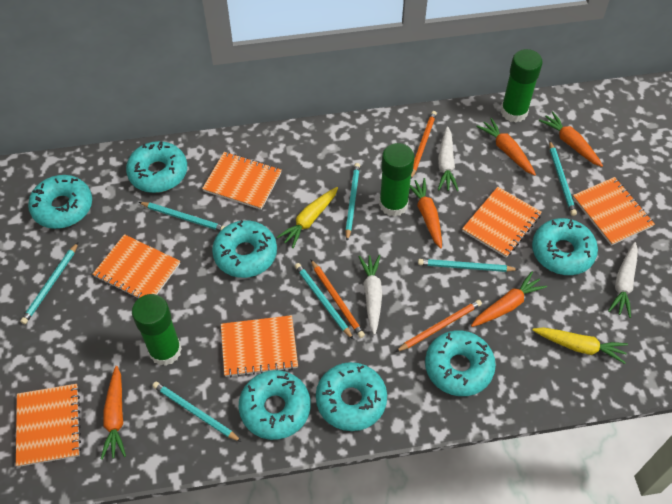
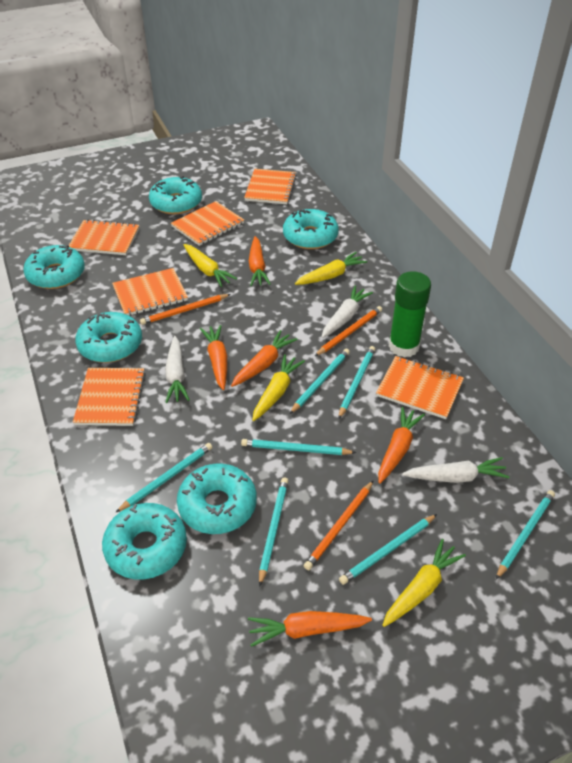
green glue stick: [132,294,182,366] [379,143,414,217] [501,49,542,123] = 3 -> [389,271,431,357] = 1
turquoise donut: [28,175,92,229] [126,141,187,193] [212,220,277,278] [239,370,310,440] [316,362,387,431] [425,330,496,396] [532,218,598,275] = 7 -> [23,245,85,289] [75,312,142,363] [102,503,187,580] [149,176,202,214] [177,464,257,534] [283,209,339,249] = 6
yellow carrot: [277,187,338,248] [532,327,628,364] = 2 -> [183,244,237,287] [252,354,305,421] [295,252,367,285] [382,539,466,627] = 4

